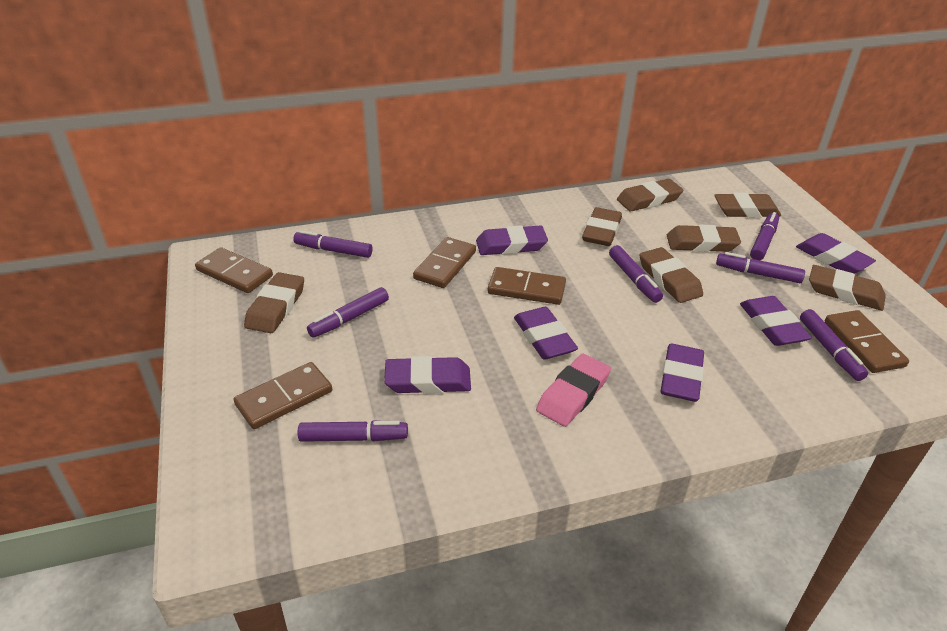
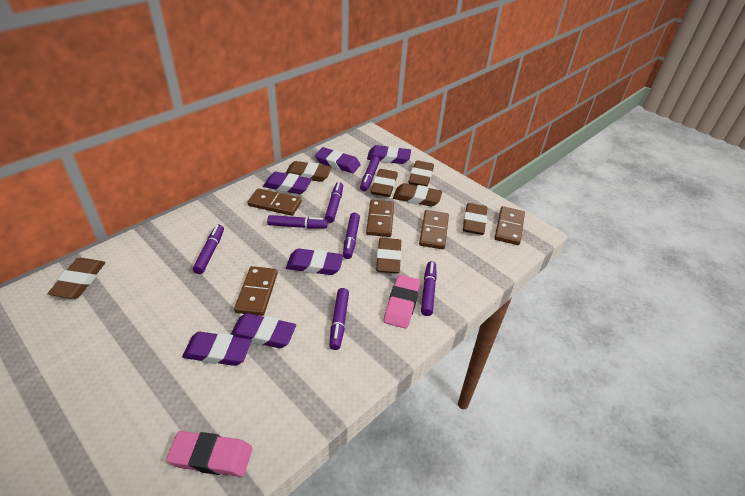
pink eraser: [536,354,611,427] = 1 -> [166,431,252,477] [384,275,421,329] = 2

